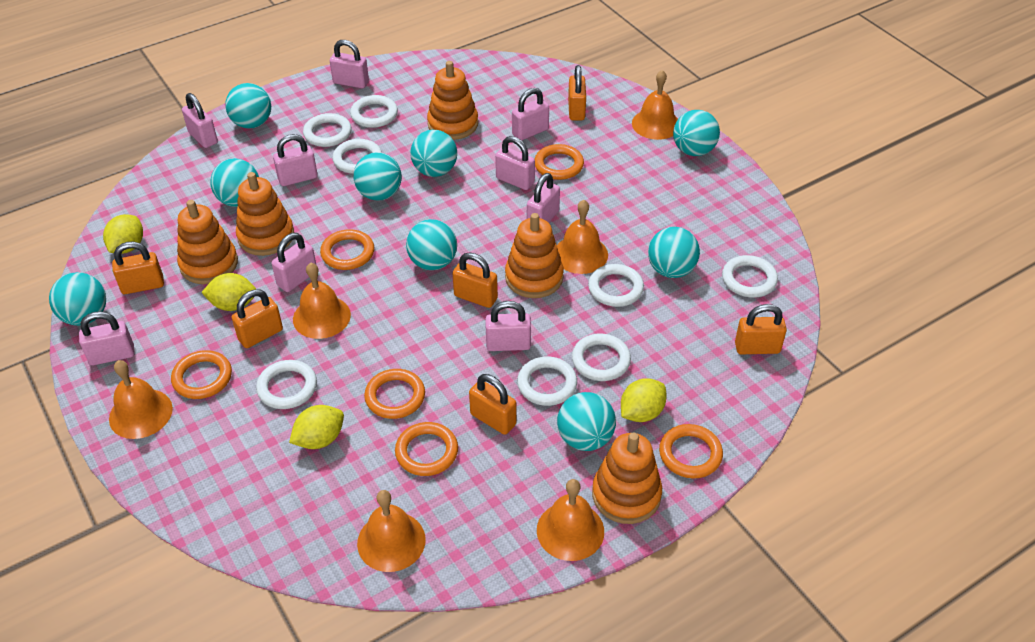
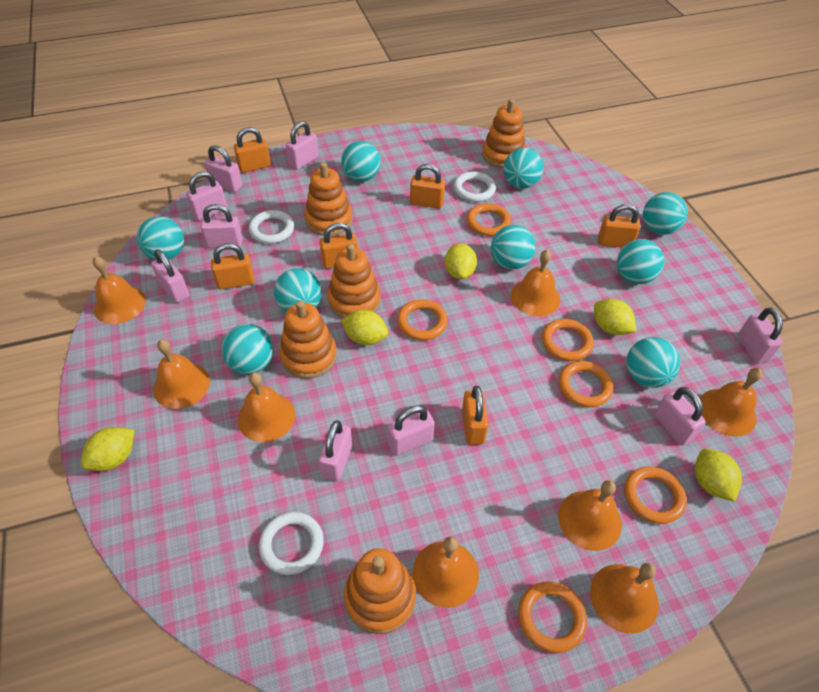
orange bell: [109,360,173,439] [293,263,351,339] [357,490,426,572] [537,479,604,561] [557,200,608,274] [632,70,678,140] = 6 -> [93,256,146,324] [153,339,210,409] [237,372,295,442] [413,537,479,608] [511,250,560,316] [558,480,622,551] [590,563,659,634] [700,368,763,437] = 8
white ring: [256,360,317,409] [303,113,352,147] [332,139,382,174] [350,95,398,128] [517,357,577,406] [572,334,631,381] [588,264,644,307] [722,255,778,298] = 8 -> [249,210,294,244] [259,512,324,575] [454,171,496,202] = 3
yellow lemon: [103,214,143,254] [201,273,256,311] [289,405,344,449] [621,378,667,422] = 4 -> [81,427,135,471] [341,310,388,345] [445,243,477,279] [594,299,636,335] [695,448,742,502] = 5

